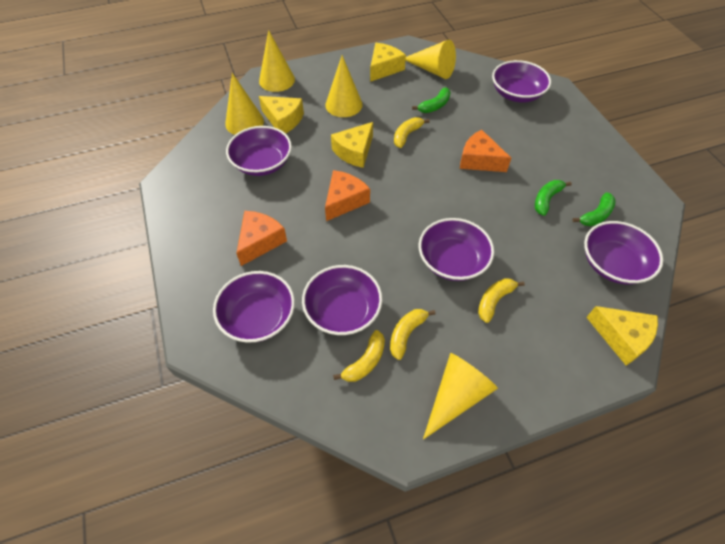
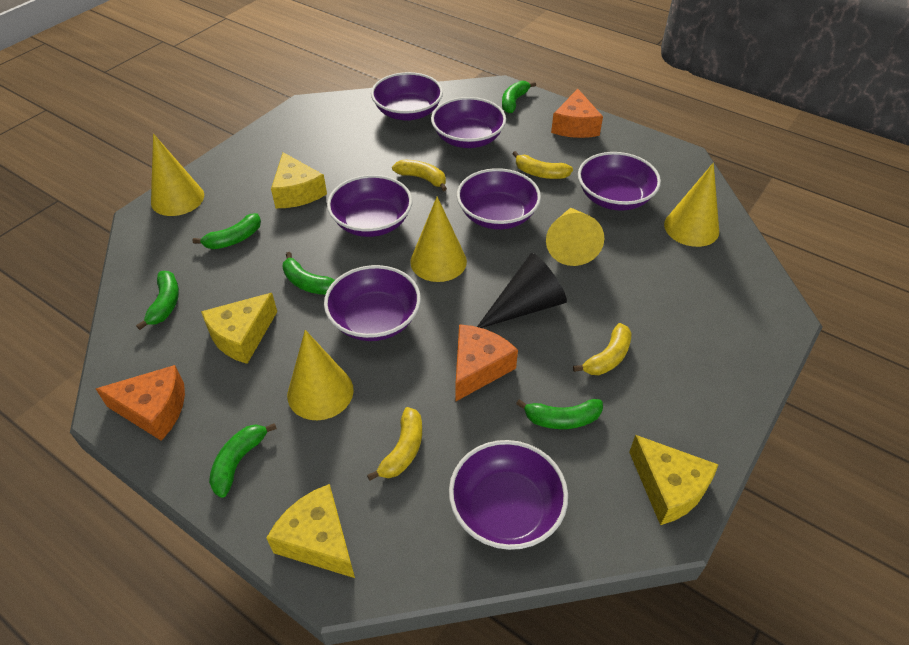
black cone: none = 0 -> [477,253,567,328] = 1
green banana: [412,87,451,113] [535,180,572,216] [572,192,616,226] = 3 -> [136,271,179,330] [193,213,261,249] [209,423,277,498] [282,252,335,295] [502,81,536,113] [516,399,603,429] = 6
purple bowl: [213,271,295,343] [226,126,292,176] [302,265,382,335] [419,218,494,281] [492,60,551,103] [584,221,663,284] = 6 -> [324,265,421,341] [327,175,412,237] [371,72,443,121] [431,97,506,148] [449,440,568,550] [457,168,541,230] [578,152,661,211] = 7

